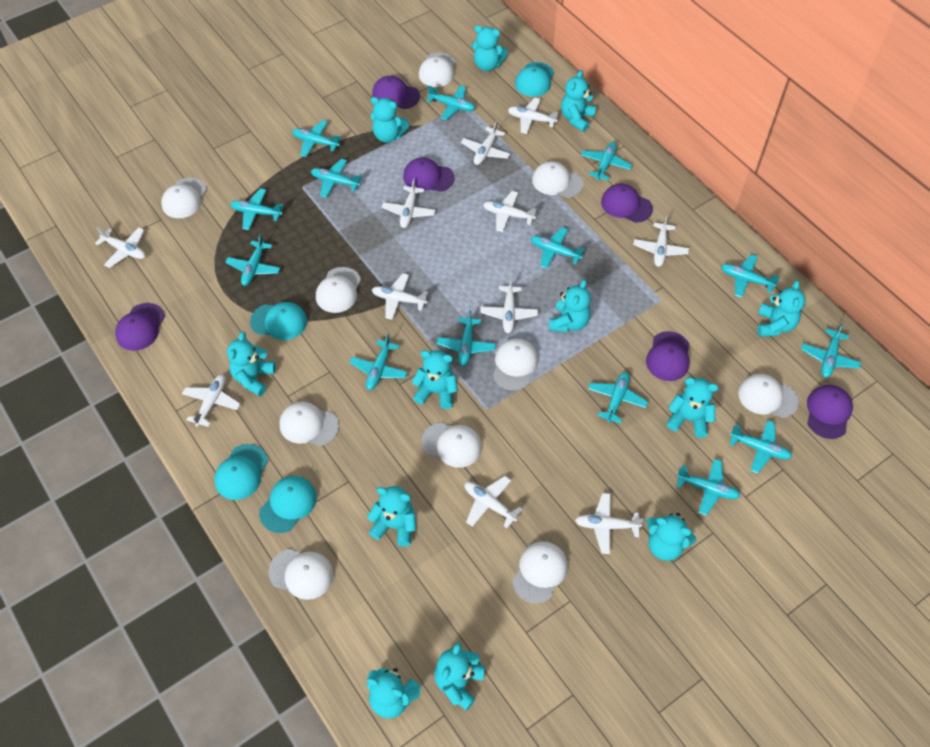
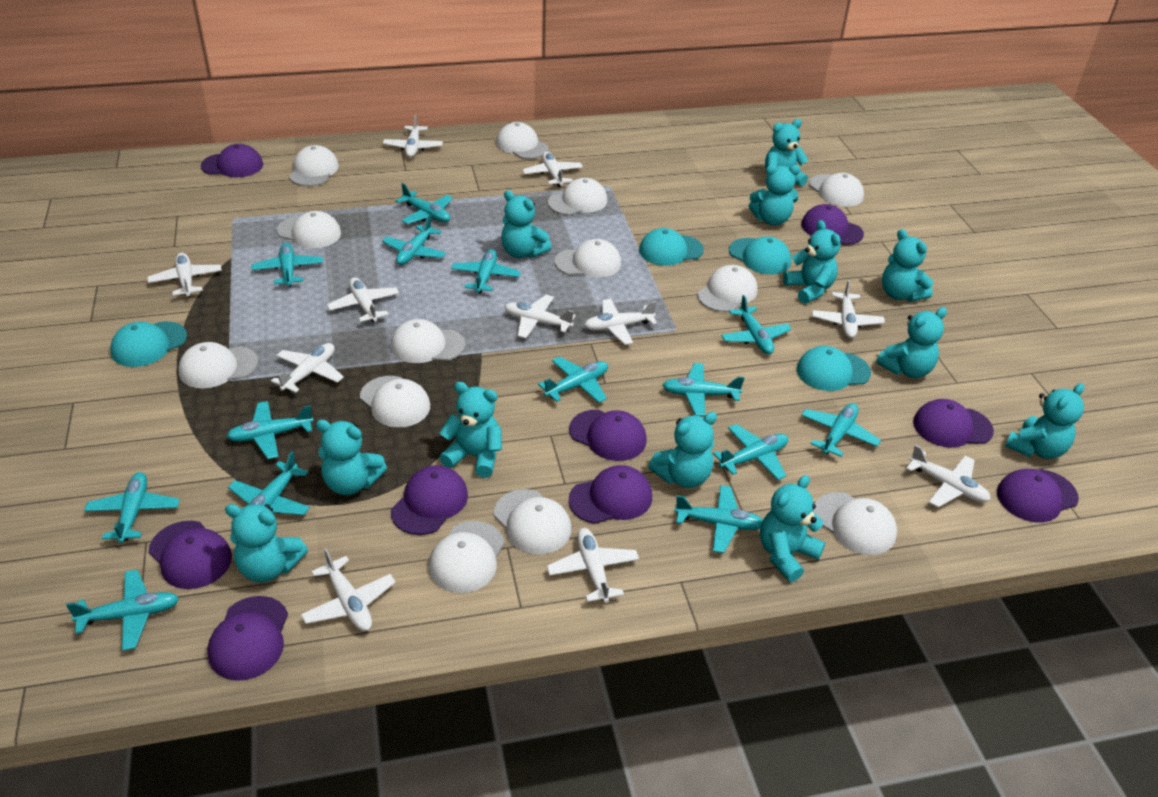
purple cap: [115,303,165,351] [372,76,420,109] [403,157,455,192] [601,184,653,223] [646,331,690,381] [807,385,853,439] = 6 -> [148,521,232,589] [201,144,263,177] [207,596,288,681] [391,465,468,535] [569,410,647,461] [569,465,652,524] [801,204,864,245] [913,399,994,448] [997,469,1079,523] = 9
white cap: [161,178,207,218] [269,549,334,600] [280,402,339,446] [316,267,361,313] [419,52,455,87] [422,422,482,468] [493,338,538,390] [512,541,568,603] [532,161,584,198] [738,374,799,418] = 10 -> [178,342,258,388] [277,211,341,248] [289,145,339,186] [360,376,430,428] [391,319,465,363] [429,521,505,593] [494,489,571,555] [496,122,549,159] [548,178,607,215] [555,239,621,278] [697,265,758,312] [809,173,864,207] [813,492,897,555] = 13

